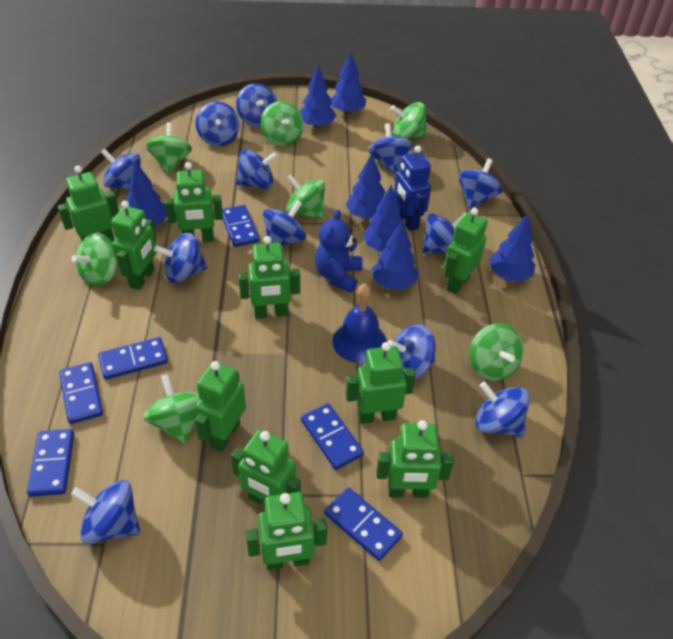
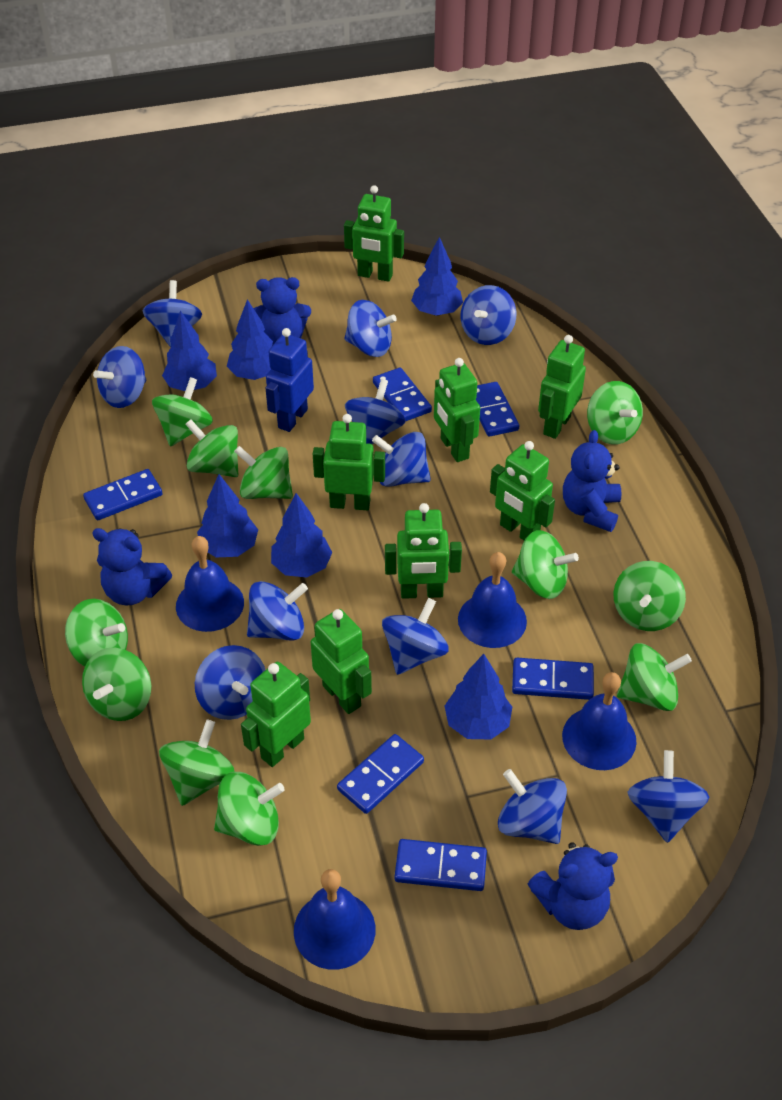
blue bell: [333,284,387,363] = 1 -> [176,536,244,632] [294,869,375,970] [458,552,527,648] [562,672,637,770] = 4
blue spinning top: [71,480,140,544] [101,148,141,189] [154,233,208,283] [196,101,240,146] [236,83,277,127] [236,149,278,189] [263,200,306,246] [368,123,413,174] [388,324,436,379] [423,213,465,254] [458,158,503,209] [476,382,530,437] = 12 -> [93,346,146,408] [143,280,202,347] [195,645,265,720] [247,581,308,641] [344,300,397,357] [345,379,406,445] [372,432,431,487] [382,598,449,675] [461,285,516,345] [498,769,567,844] [627,750,709,843] = 11
blue teddy bear: [315,209,362,293] = 1 -> [92,528,172,605] [254,277,311,346] [528,842,618,930] [563,430,622,532] = 4
blue tree: [126,161,167,226] [300,65,336,128] [331,52,366,115] [346,153,385,219] [363,185,404,252] [372,221,419,290] [489,213,536,282] = 7 -> [162,311,217,391] [197,474,258,557] [227,299,273,380] [271,493,332,577] [411,237,463,316] [445,654,512,740] = 6
green robot: [58,166,119,242] [111,201,157,290] [165,162,223,242] [195,361,246,452] [231,429,301,505] [239,236,300,319] [246,492,327,570] [346,342,416,424] [376,420,454,498] [444,208,488,295] = 10 -> [241,662,311,767] [311,609,372,714] [313,414,385,510] [344,185,404,282] [385,503,462,599] [434,358,480,462] [490,441,555,541] [538,335,586,439] = 8
green spinning top: [71,233,117,287] [143,374,200,444] [145,122,192,174] [261,101,304,146] [286,174,325,219] [390,102,427,139] [470,323,524,381] = 7 -> [65,599,128,667] [82,648,152,721] [152,377,213,446] [159,720,235,806] [185,419,238,477] [214,772,285,846] [234,446,293,499] [512,530,579,599] [587,381,643,445] [613,561,686,631] [617,643,692,711] = 11

